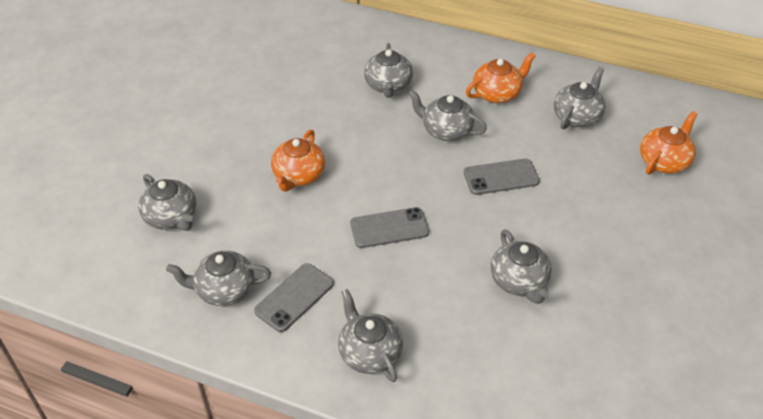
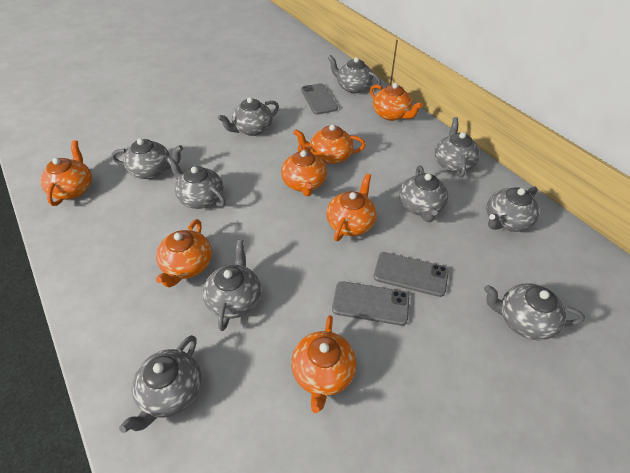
grey teapot: [138,174,196,231] [166,251,271,306] [338,289,403,382] [364,43,413,98] [408,89,487,141] [490,229,552,304] [554,67,606,130] = 7 -> [111,138,183,179] [119,335,201,433] [167,157,226,209] [203,240,261,331] [218,97,279,136] [328,55,381,93] [399,165,448,222] [435,117,480,177] [484,283,585,340] [486,187,540,232] = 10
orange teapot: [271,130,325,192] [466,52,536,103] [640,111,697,174] = 3 -> [40,140,92,206] [156,219,212,287] [281,144,327,196] [291,315,356,413] [293,124,366,164] [326,174,377,241] [370,83,423,121] = 7

